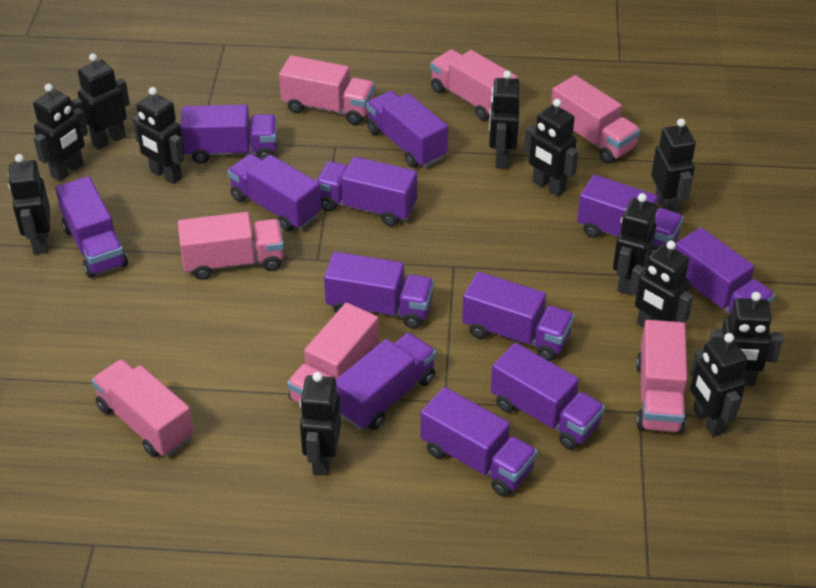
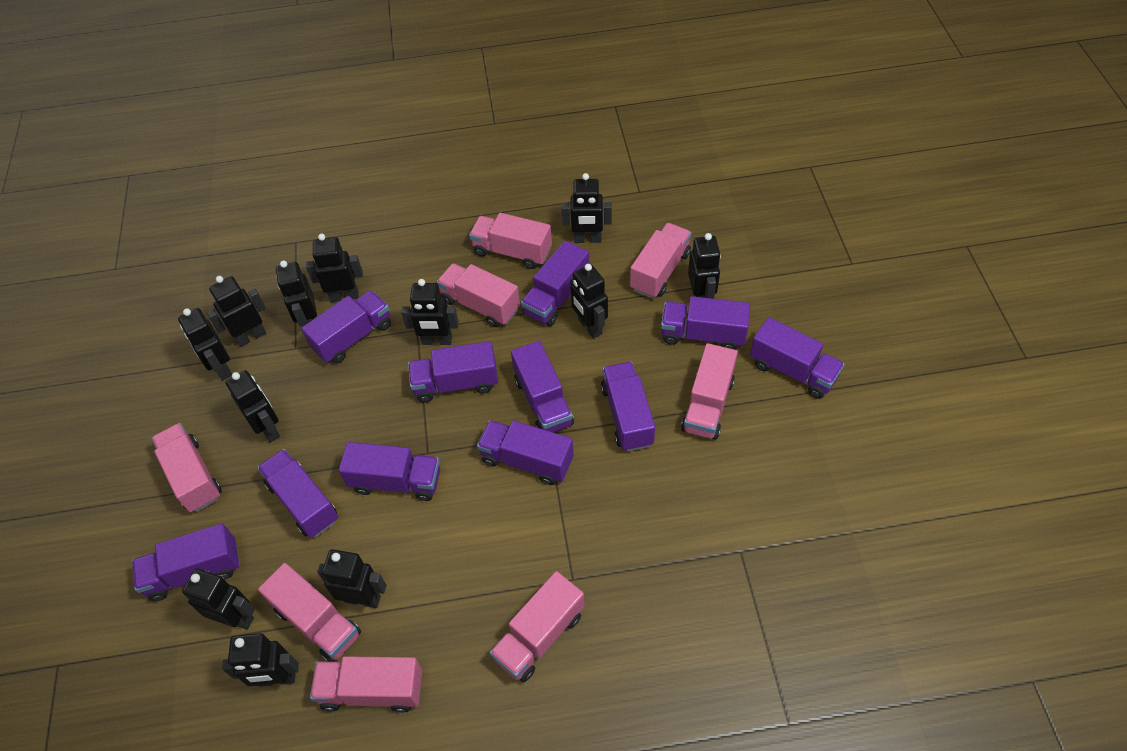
pink truck: [92,359,194,457] [178,212,284,280] [279,55,375,125] [287,303,379,403] [430,49,517,121] [551,75,640,164] [636,320,687,434] = 7 -> [151,423,222,512] [258,563,361,662] [310,656,422,713] [437,263,520,327] [469,213,552,269] [490,571,585,682] [630,223,692,298] [681,343,738,440] = 8
purple truck: [55,176,128,278] [180,104,277,164] [228,154,321,231] [316,156,417,226] [324,252,434,329] [336,333,436,430] [366,91,448,168] [420,387,537,496] [462,272,574,361] [491,343,605,450] [577,175,684,254] [675,228,775,318] = 12 -> [132,523,240,601] [257,449,338,538] [301,290,391,364] [339,442,440,501] [408,341,498,403] [477,420,574,485] [511,341,574,432] [521,241,589,326] [601,362,655,452] [661,296,750,350] [750,317,844,399] = 11

